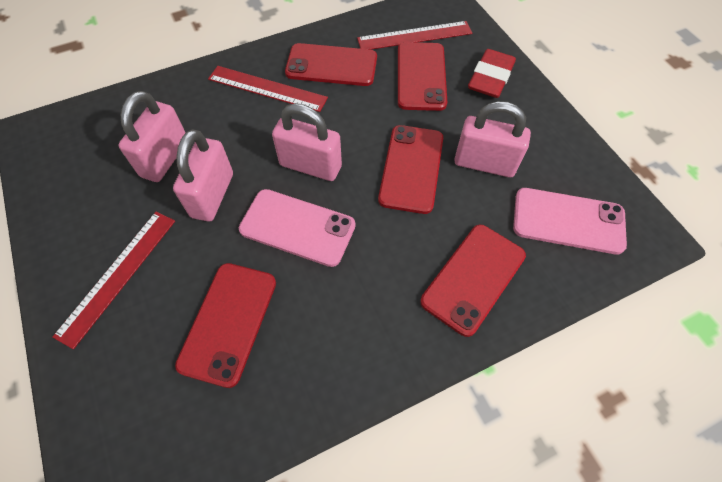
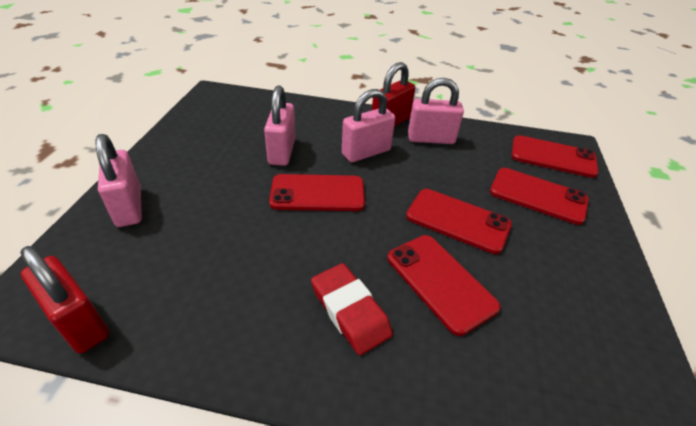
pink phone: [239,189,355,267] [513,188,627,255] = 2 -> none = 0
red padlock: none = 0 -> [20,246,109,354] [372,62,415,127] = 2
red ruler: [53,212,175,349] [208,66,328,112] [357,21,472,50] = 3 -> none = 0

